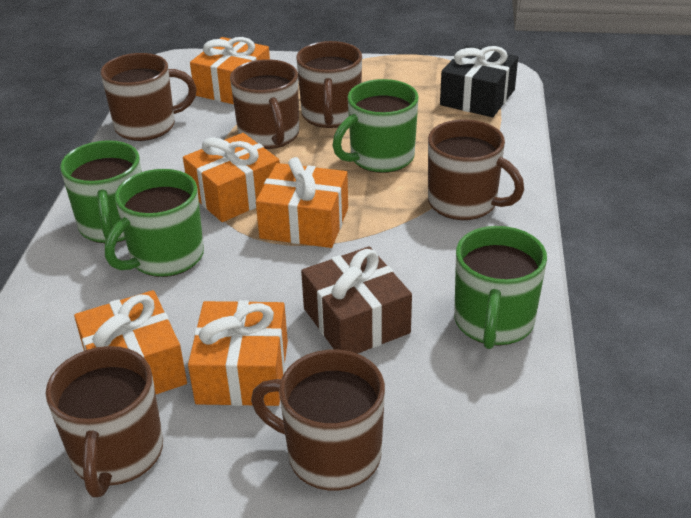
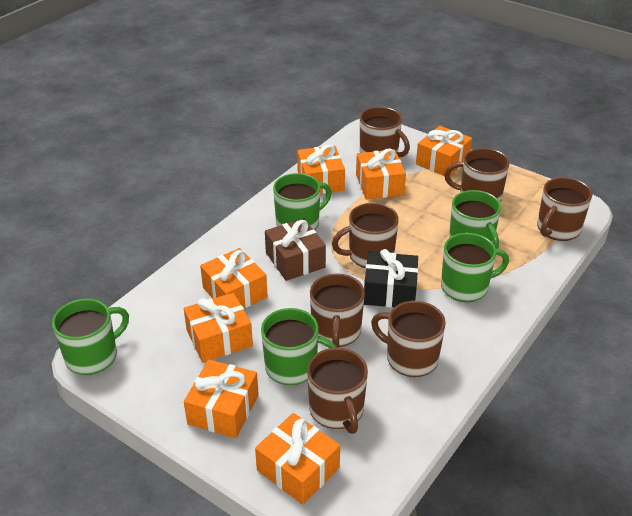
brown mug: [46,346,163,497] [101,53,197,141] [230,59,299,149] [251,350,385,490] [296,41,362,128] [428,119,524,220] = 6 -> [307,348,368,434] [310,273,365,348] [332,203,399,268] [360,107,410,157] [371,301,446,377] [444,148,510,202] [537,177,592,241] = 7
green mug: [60,140,142,243] [105,169,204,277] [333,79,419,173] [454,226,547,349] = 4 -> [52,299,129,375] [261,308,337,385] [273,173,332,230] [441,233,509,302] [449,190,501,249] = 5
orange gift: [74,290,187,394] [183,133,280,222] [188,300,288,406] [190,37,270,104] [256,157,348,248] = 5 -> [184,293,253,363] [184,359,259,438] [200,248,267,308] [255,413,340,505] [297,145,345,194] [356,149,406,199] [416,126,472,176] = 7

